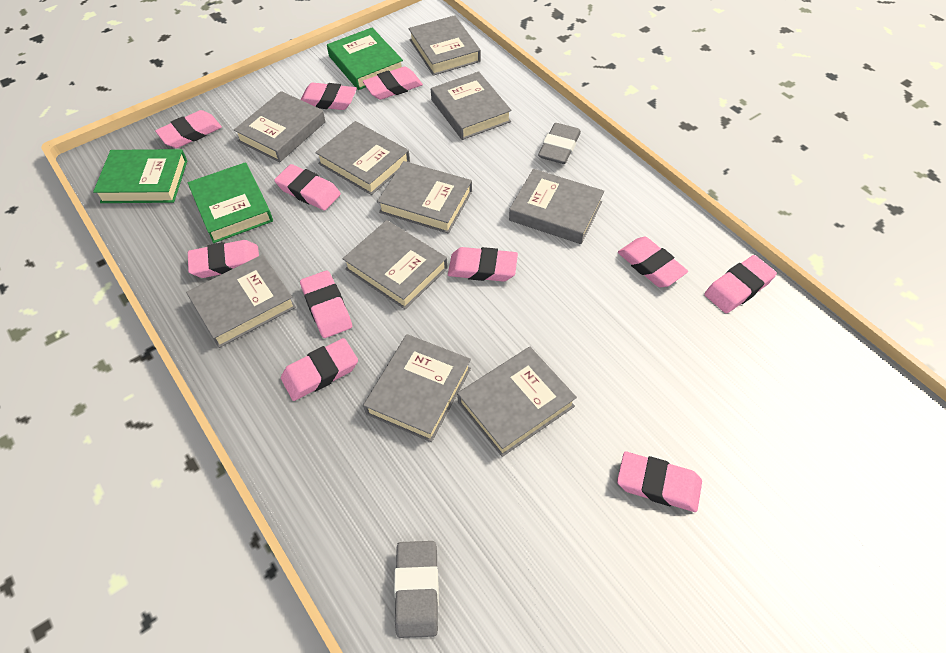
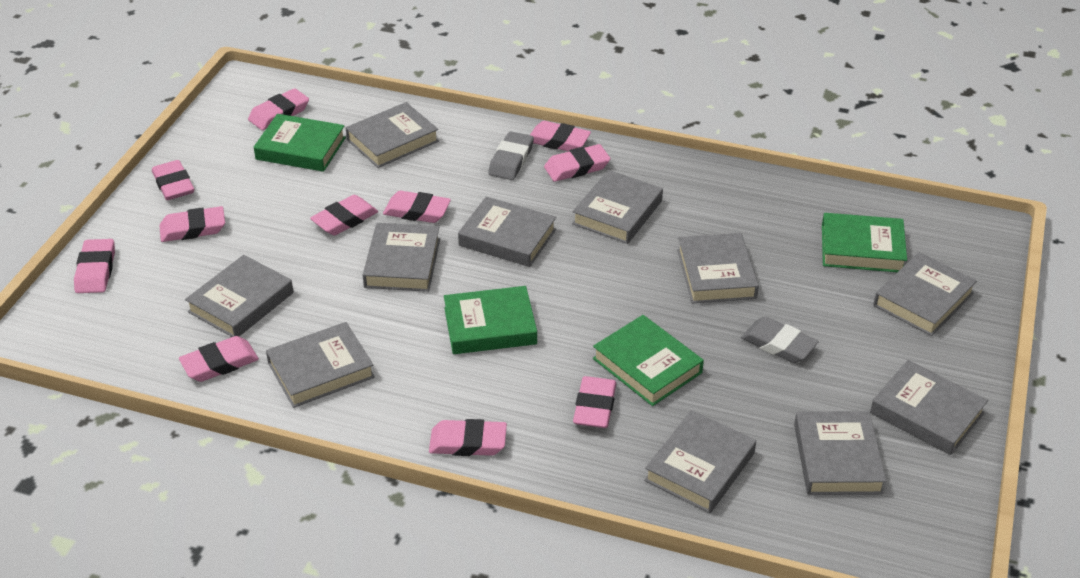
green book: [93,149,187,203] [188,162,273,243] [327,28,403,90] = 3 -> [254,114,346,172] [444,286,537,354] [593,315,704,406] [822,213,907,272] = 4
grey book: [186,254,296,348] [234,91,326,162] [315,121,410,195] [343,220,448,309] [363,334,471,442] [377,161,472,234] [408,15,481,76] [431,71,512,140] [457,347,577,457] [509,169,604,244] = 10 -> [185,255,294,337] [266,322,375,408] [346,102,439,168] [363,223,440,292] [458,196,556,267] [572,170,663,244] [644,410,756,513] [677,233,759,303] [794,411,886,495] [870,360,988,455] [873,252,977,336] = 11

